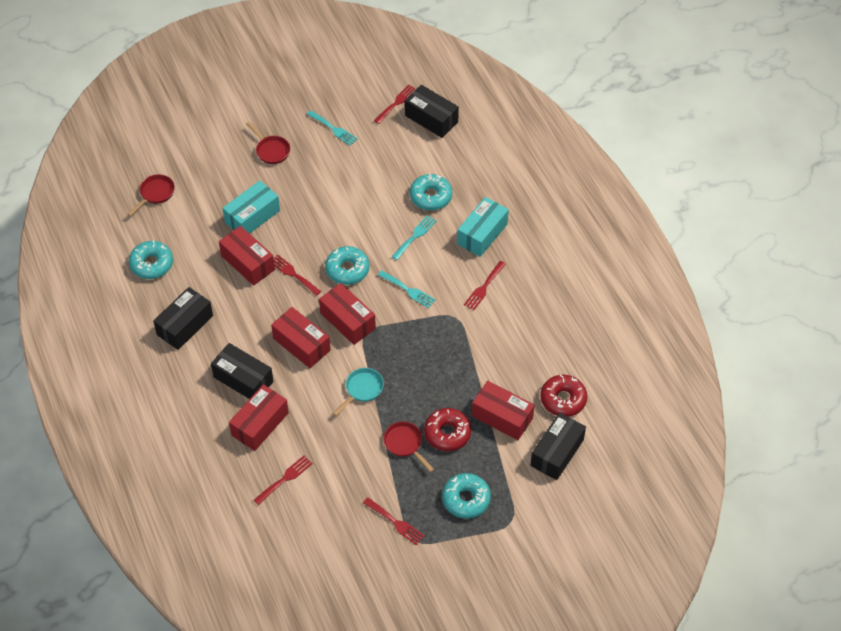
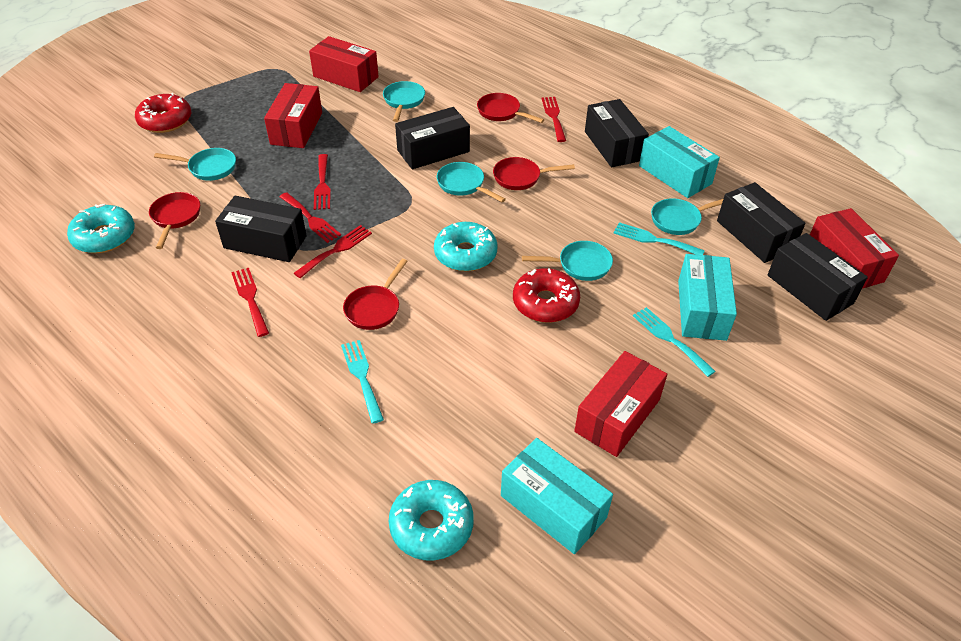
black box: [153,287,213,350] [211,343,274,399] [405,85,459,138] [530,412,586,480] = 4 -> [215,196,307,262] [395,107,470,169] [585,99,649,167] [717,182,806,263] [768,233,868,321] = 5
red box: [219,226,275,286] [229,384,289,451] [271,307,331,368] [319,283,376,345] [472,381,535,440] = 5 -> [264,83,322,148] [309,36,379,92] [574,351,667,457] [810,208,899,288] = 4
red pan: [128,174,175,216] [246,122,290,164] [384,421,434,472] = 3 -> [149,192,200,249] [343,259,408,330] [477,93,544,123] [493,157,575,190] = 4
turquoise box: [222,181,280,234] [457,197,509,257] = 2 -> [501,438,613,554] [639,126,720,198] [678,254,737,341] = 3
turquoise donut: [129,240,173,279] [325,246,369,285] [410,173,452,211] [442,473,491,519] = 4 -> [67,204,135,253] [388,480,474,560] [434,222,498,271] = 3
turquoise pan: [333,368,384,416] = 1 -> [154,148,236,181] [383,81,425,122] [437,162,506,202] [522,241,613,281] [651,198,723,235] = 5

